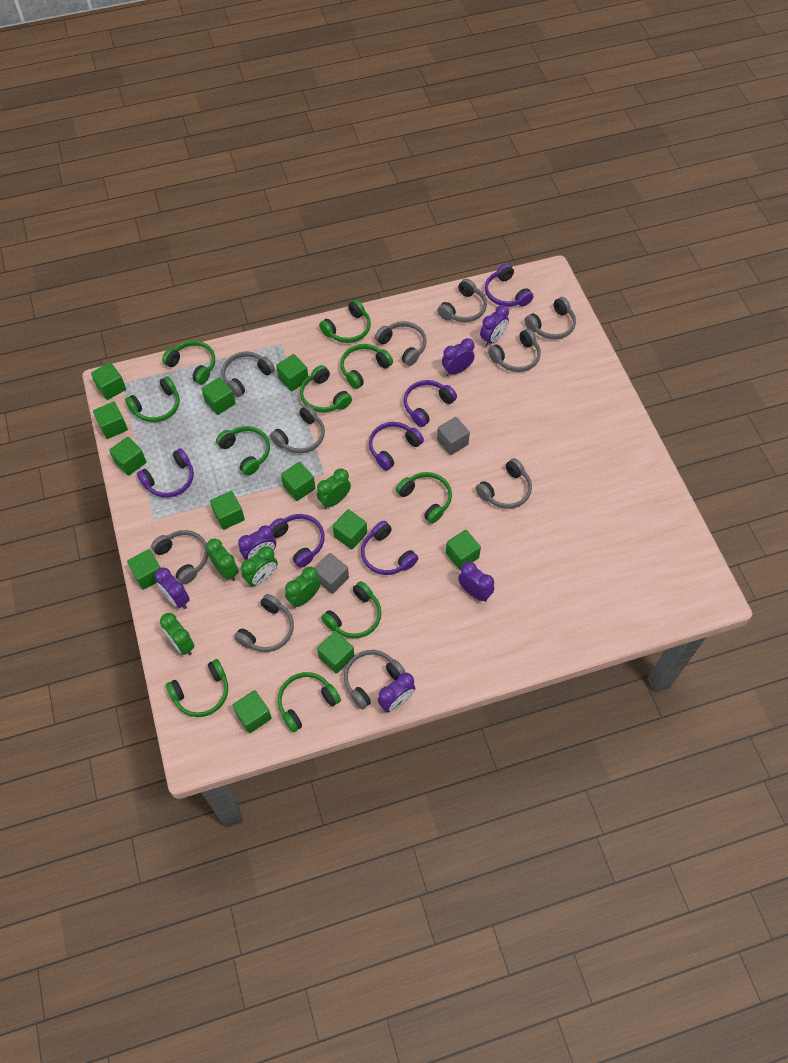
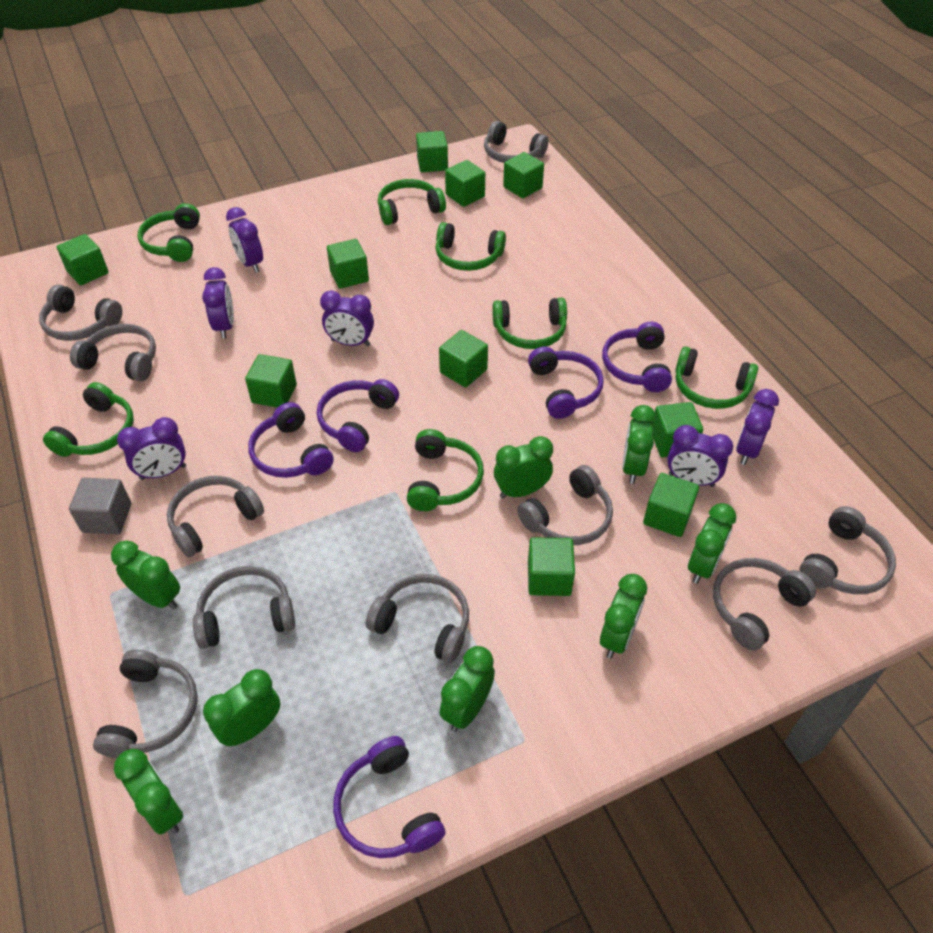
green clock: [160,613,195,655] [206,538,239,581] [241,546,278,587] [285,567,321,608] [317,468,351,509] = 5 -> [111,540,180,610] [114,749,183,835] [203,669,280,747] [440,646,495,732] [494,436,553,498] [600,574,647,658] [622,405,656,484] [688,503,736,584] = 8
green cube: [91,362,126,400] [93,402,128,439] [109,437,146,476] [127,549,161,590] [201,377,236,415] [210,491,245,530] [232,690,272,733] [276,354,308,392] [281,462,315,501] [317,631,354,674] [333,509,367,550] [446,530,481,570] = 12 -> [56,234,109,285] [245,354,297,408] [327,239,369,289] [416,131,448,172] [439,330,488,387] [445,160,485,207] [503,152,544,198] [528,537,575,596] [643,473,699,537] [652,402,703,457] = 10
green headphones: [125,376,180,422] [162,340,215,384] [166,659,228,717] [216,426,270,476] [278,672,341,732] [300,365,352,412] [319,299,371,343] [321,581,382,638] [340,344,393,389] [396,472,452,524] = 10 -> [43,382,134,457] [138,203,200,262] [378,179,446,225] [407,429,484,511] [435,222,506,271] [492,298,567,349] [676,347,758,409] = 7
grey cube: [314,553,349,594] [437,417,470,455] = 2 -> [69,478,132,534] = 1
purple headphones: [137,448,194,498] [269,514,325,568] [361,521,418,575] [369,422,424,471] [403,380,457,427] [485,264,533,307] = 6 -> [248,402,334,478] [317,379,399,452] [333,736,445,858] [528,346,604,419] [602,322,672,392] = 5

